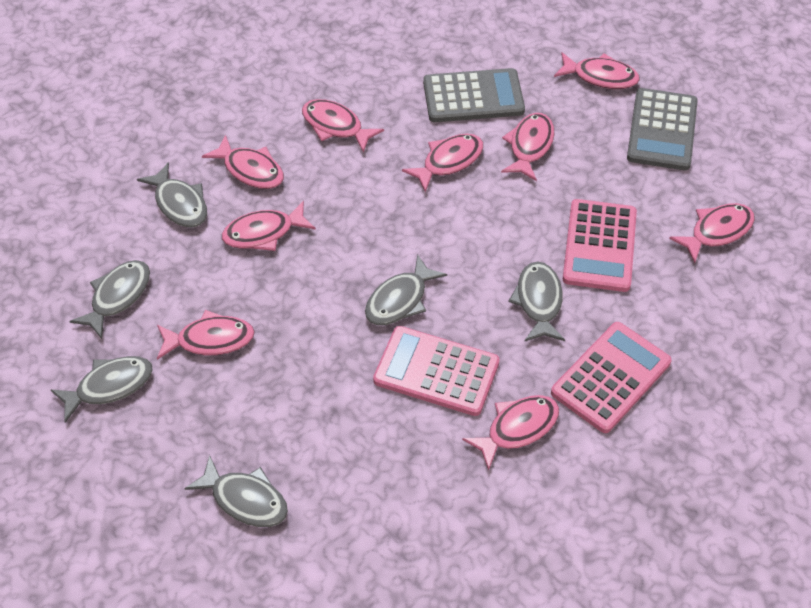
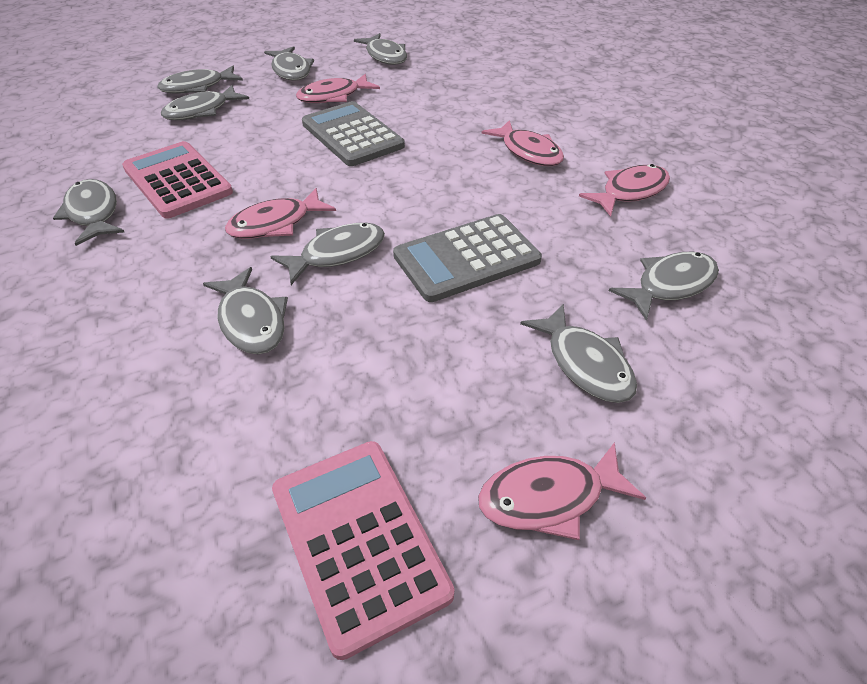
grey fish: [51,356,153,423] [69,260,150,339] [137,162,207,227] [184,455,288,527] [365,254,447,325] [508,261,565,342] = 6 -> [53,179,124,246] [157,66,243,94] [161,85,249,120] [203,267,288,354] [264,46,314,81] [270,223,385,285] [354,33,407,65] [520,303,637,403] [609,252,719,321] = 9
pink calculator: [373,326,500,416] [551,322,672,433] [563,199,637,292] = 3 -> [122,141,233,218] [272,441,455,660] = 2
pink fish: [157,310,255,360] [202,135,284,189] [222,201,316,251] [302,99,384,153] [402,134,483,192] [462,395,559,471] [501,113,554,181] [554,52,640,89] [669,203,755,263] = 9 -> [225,188,336,239] [296,74,380,103] [478,442,646,540] [482,120,564,166] [579,164,670,217] = 5

